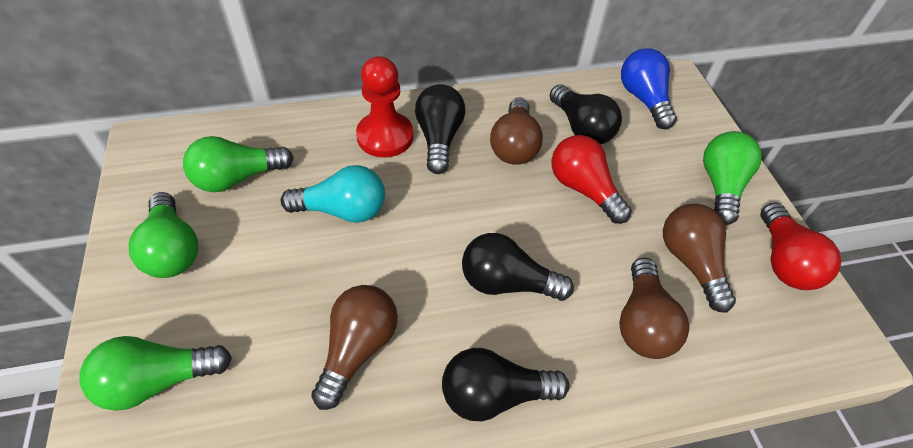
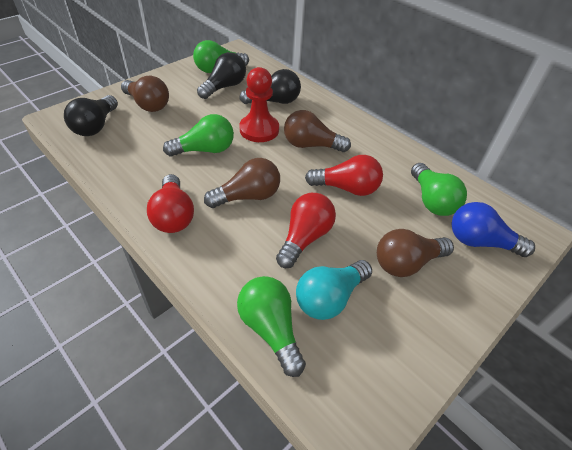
black light bulb: [415,84,465,174] [442,348,569,421] [462,233,574,301] [549,84,622,144] = 4 -> [64,95,118,136] [197,52,246,99] [239,69,301,104] = 3
red light bulb: [551,135,632,224] [761,203,841,290] = 2 -> [147,174,194,233] [276,193,336,268] [305,155,383,196] = 3

